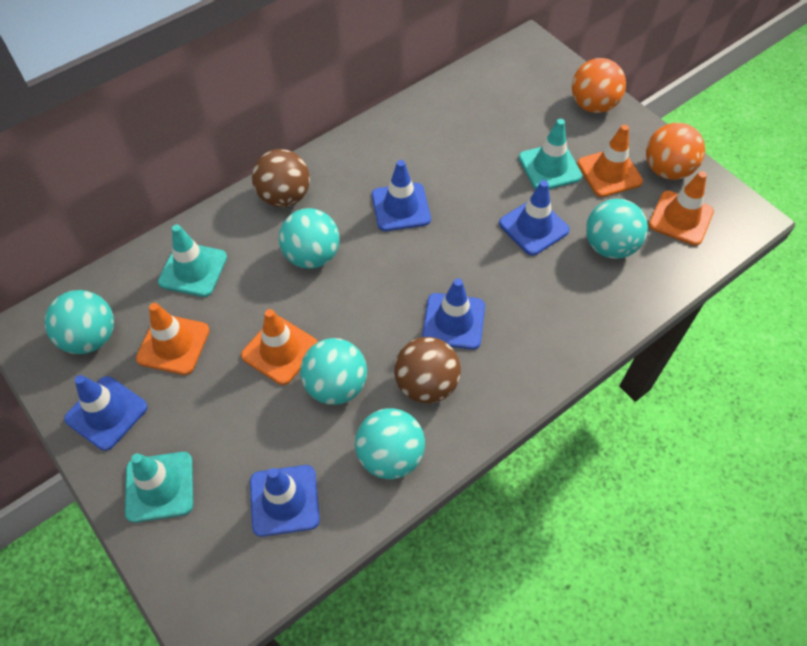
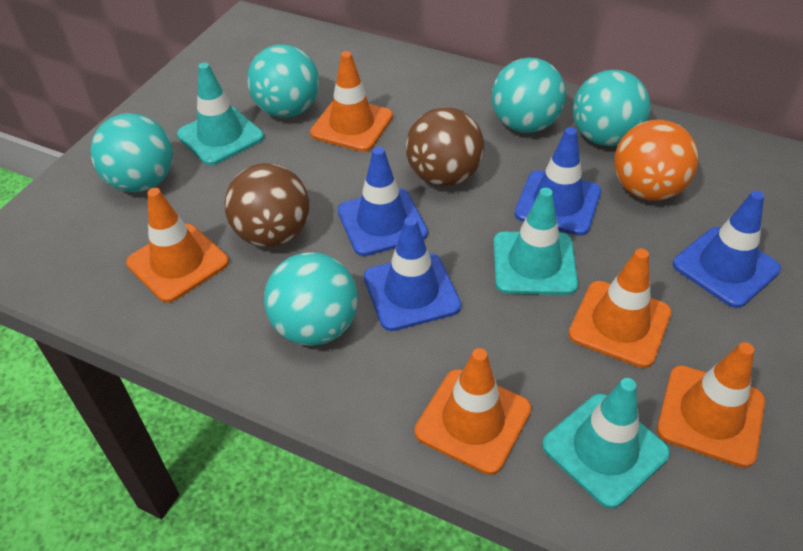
blue traffic cone: [64,375,148,451] [250,465,320,537] [372,160,431,231] [422,278,485,350] [499,180,570,256] = 5 -> [338,147,428,256] [364,216,461,331] [514,127,601,236] [673,191,781,308] = 4
orange ball: [572,58,626,113] [646,123,705,180] = 2 -> [614,120,698,201] = 1
orange traffic cone: [136,303,210,375] [241,309,318,385] [578,124,643,197] [649,171,714,246] = 4 -> [126,188,229,303] [310,51,393,152] [415,348,531,475] [568,248,671,368] [657,342,765,468] = 5

